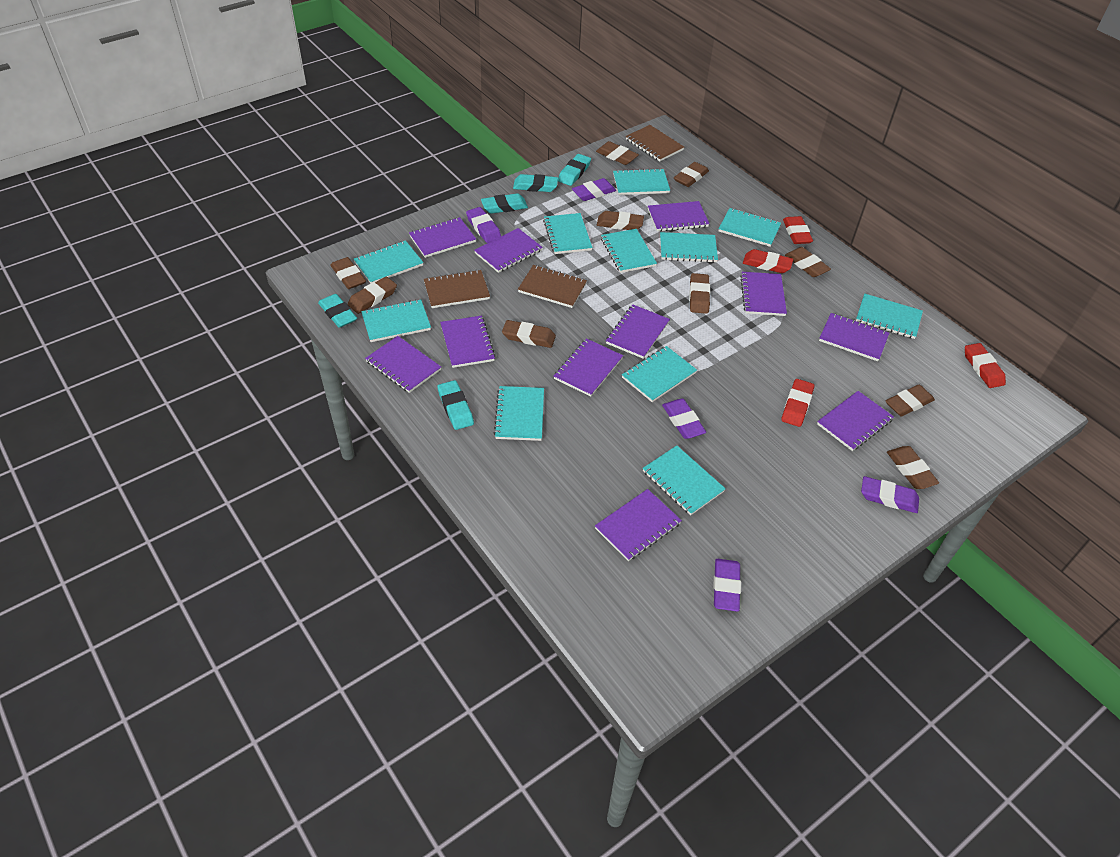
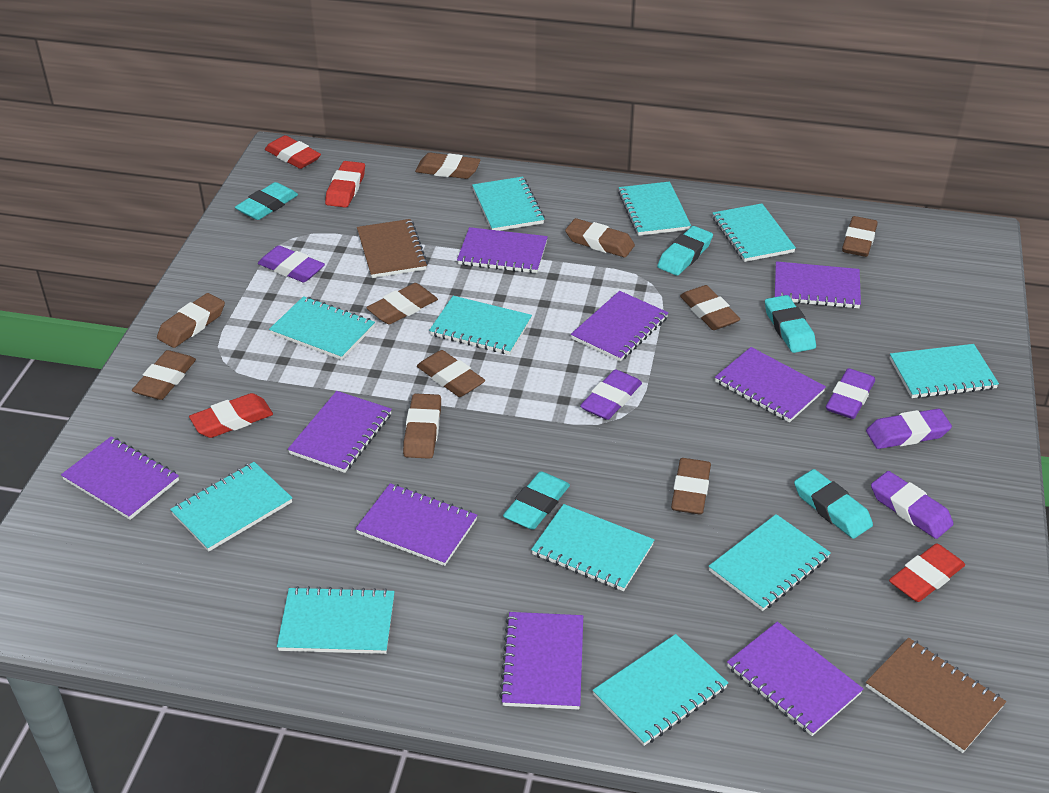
brown notebook: [424,270,490,308] [518,265,587,308] [626,125,684,162] = 3 -> [357,219,428,278] [866,638,1006,753] = 2
purple notebook: [365,336,441,393] [409,217,476,258] [440,316,496,368] [474,228,543,273] [554,338,623,397] [595,489,682,561] [606,305,670,359] [648,201,709,231] [740,272,787,316] [817,391,894,451] [819,313,889,361] = 11 -> [61,436,179,520] [288,391,392,473] [355,483,477,566] [457,227,548,273] [499,612,583,710] [571,291,668,361] [715,347,826,422] [727,622,863,736] [775,261,861,309] = 9

